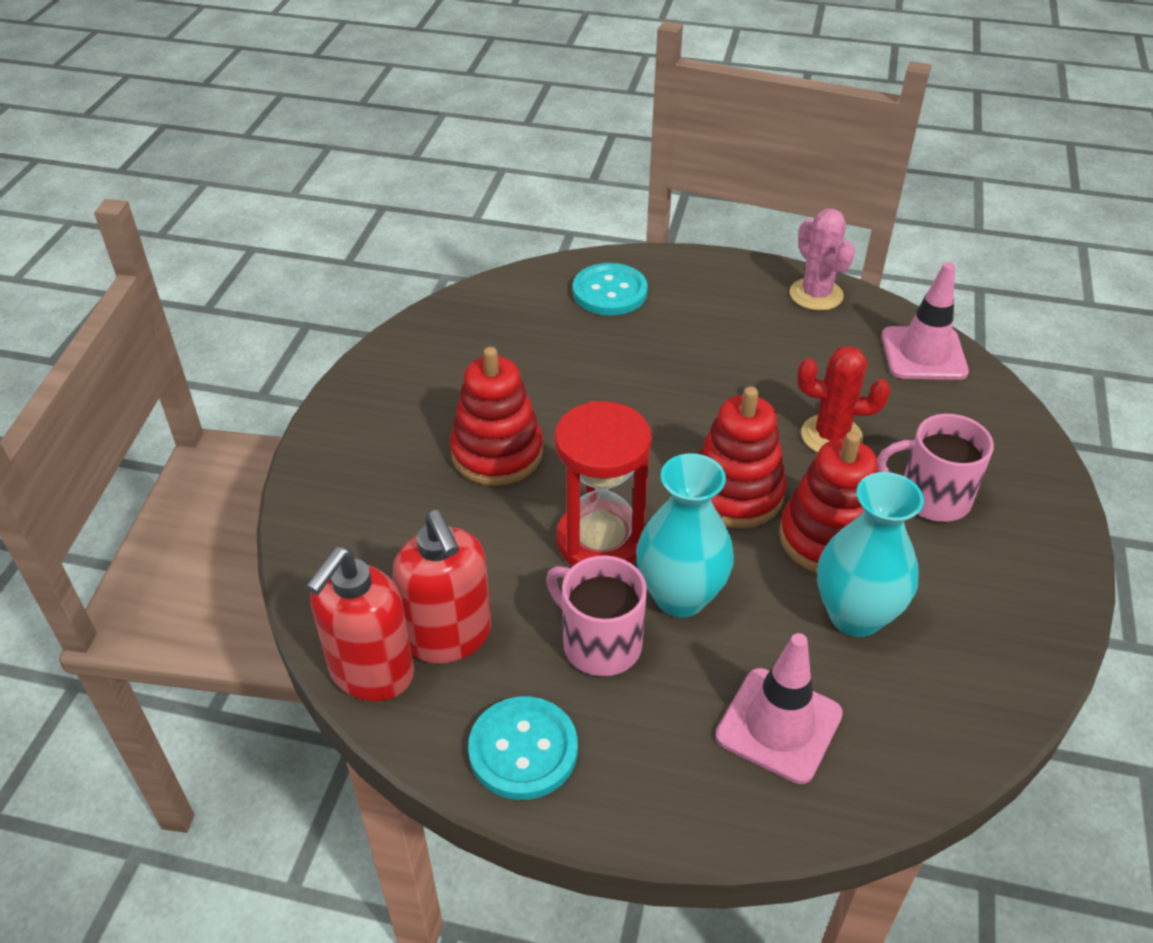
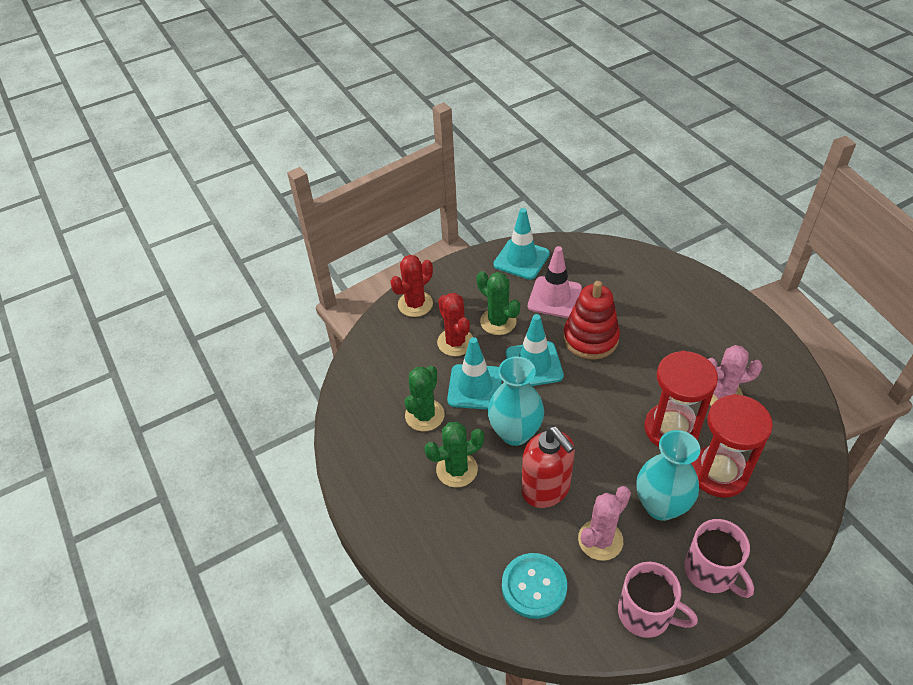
green cactus: none = 0 -> [405,365,444,431] [424,422,484,488] [477,271,520,335] = 3
pink cactus: [790,209,855,311] = 1 -> [578,486,631,561] [708,345,763,406] = 2
pink traffic cone: [716,633,843,784] [882,262,969,380] = 2 -> [528,246,582,318] = 1
red cactus: [797,346,890,453] = 1 -> [390,255,433,317] [437,293,473,356] = 2
red hourglass: [554,401,652,566] = 1 -> [645,351,718,447] [691,394,773,498] = 2
red soap dispenser: [306,547,414,701] [393,510,491,664] = 2 -> [521,426,575,508] = 1
red stacking toy: [450,347,543,486] [699,387,787,528] [779,431,878,573] = 3 -> [563,281,620,360] = 1
turquoise button: [468,697,578,800] [573,263,648,315] = 2 -> [502,553,567,619] = 1
turquoise traffic cone: none = 0 -> [447,337,502,409] [494,208,550,280] [506,314,564,386] = 3

